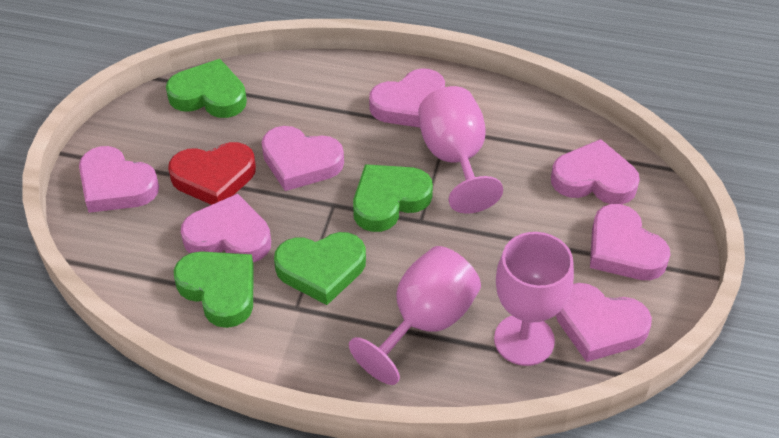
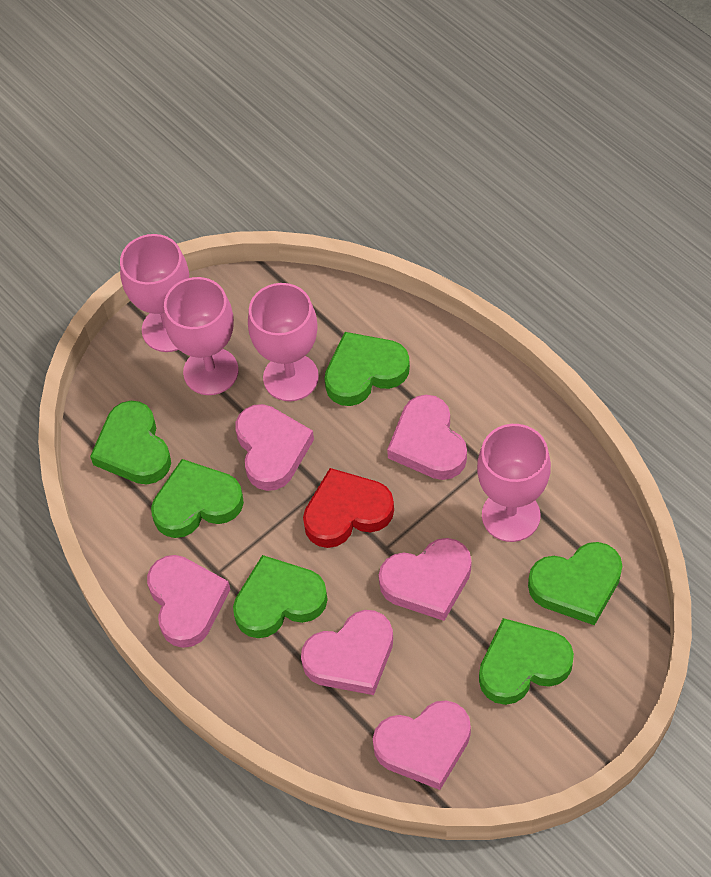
green heart: [166,59,247,118] [174,251,254,328] [274,232,366,305] [353,164,433,232] = 4 -> [90,401,171,485] [151,459,244,538] [233,555,328,638] [324,332,410,406] [479,618,574,705] [528,542,622,626] = 6
pink goblet: [349,246,481,385] [418,86,503,214] [494,232,574,366] = 3 -> [120,234,189,352] [164,277,239,395] [248,283,319,401] [477,424,551,542] = 4
pink heart: [79,146,159,213] [181,194,271,262] [262,126,344,191] [369,68,445,128] [551,139,640,204] [556,283,652,362] [590,204,670,280] = 7 -> [147,555,230,648] [236,404,314,491] [301,610,393,695] [373,700,471,790] [379,538,471,621] [387,395,467,480] = 6

